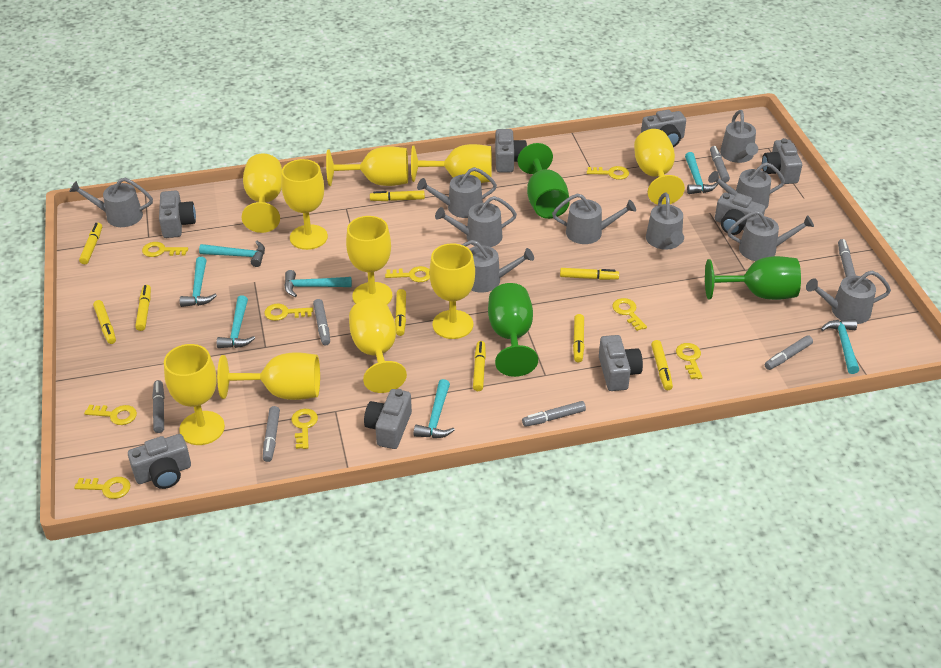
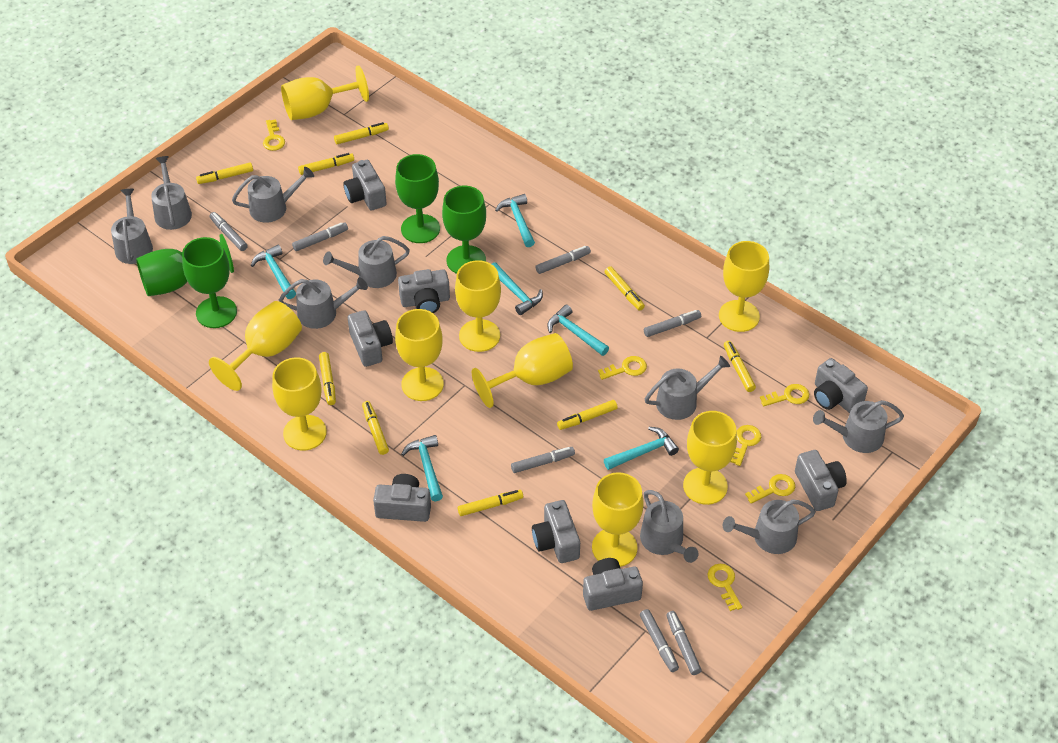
green goblet: [488,283,538,377] [517,143,570,219] [705,256,801,300] = 3 -> [136,234,234,296] [182,237,237,328] [395,154,440,243] [442,186,486,274] = 4
grey watering can: [69,178,153,227] [417,167,497,218] [435,196,517,247] [462,240,534,293] [552,193,636,244] [646,193,684,250] [708,162,785,209] [720,110,758,163] [728,211,814,261] [806,271,891,324] = 10 -> [111,189,153,264] [151,156,192,230] [232,167,314,223] [279,277,368,329] [323,236,410,288] [640,490,699,563] [645,356,730,420] [723,499,816,554] [813,400,904,453] = 9
turquoise hammer: [180,257,217,307] [199,241,265,267] [217,296,255,348] [284,270,352,297] [414,379,455,438] [685,152,718,194] [821,319,859,374] = 7 -> [251,245,296,299] [401,435,443,502] [492,262,543,315] [495,194,535,247] [547,305,609,356] [604,427,679,470] = 6
yellow goblet: [164,344,225,445] [217,352,320,400] [242,153,282,233] [281,159,328,250] [326,146,408,186] [346,216,392,305] [349,298,407,393] [411,144,492,183] [429,243,475,339] [634,129,685,205] = 10 -> [209,301,302,391] [272,357,327,450] [281,65,369,120] [395,309,444,401] [455,260,501,352] [472,333,573,408] [592,472,644,567] [683,411,737,505] [719,241,769,332] = 9
yellow key: [74,477,130,499] [84,405,137,425] [142,242,188,257] [264,304,313,321] [291,409,318,449] [385,266,430,282] [587,166,629,180] [612,298,647,331] [676,343,703,379] = 9 -> [263,119,285,151] [598,356,647,380] [708,564,742,611] [730,425,761,466] [745,474,795,504] [760,384,809,406] = 6

